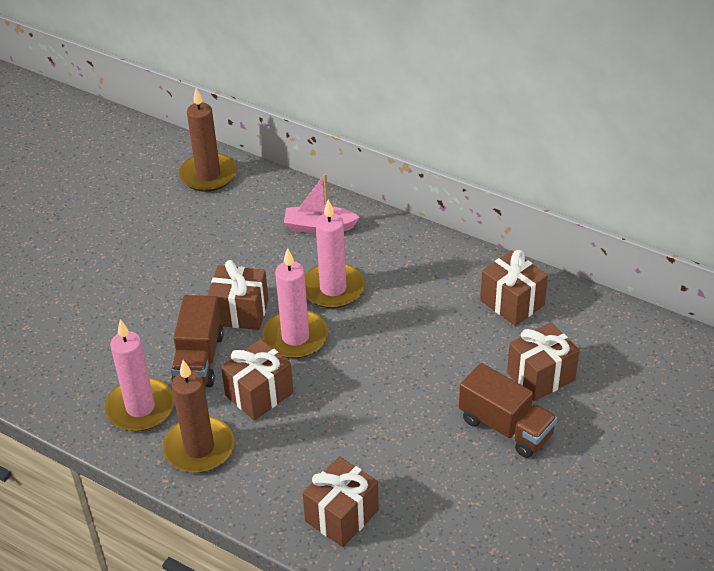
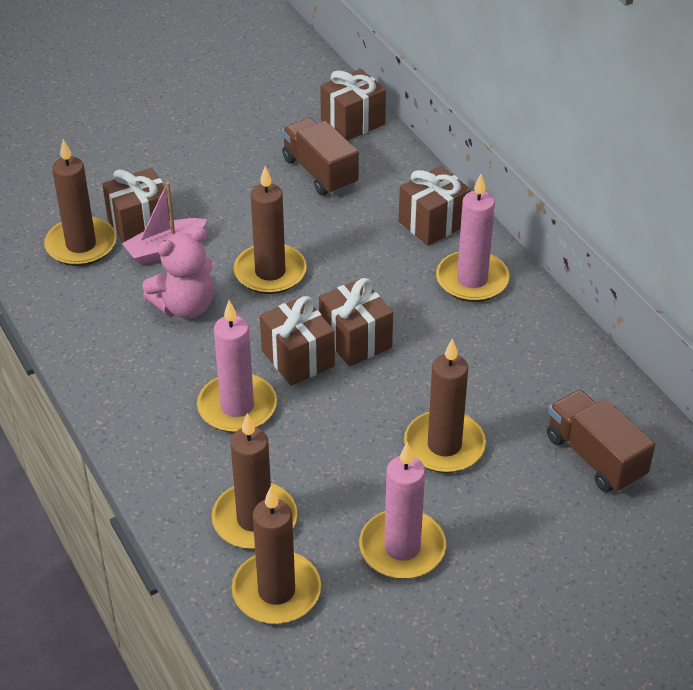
brown candle: [163,360,234,473] [179,88,237,192] = 2 -> [44,139,116,266] [212,413,297,549] [232,486,321,624] [234,166,307,294] [404,339,486,473] = 5
pink teddy bear: none = 0 -> [142,227,214,319] = 1

